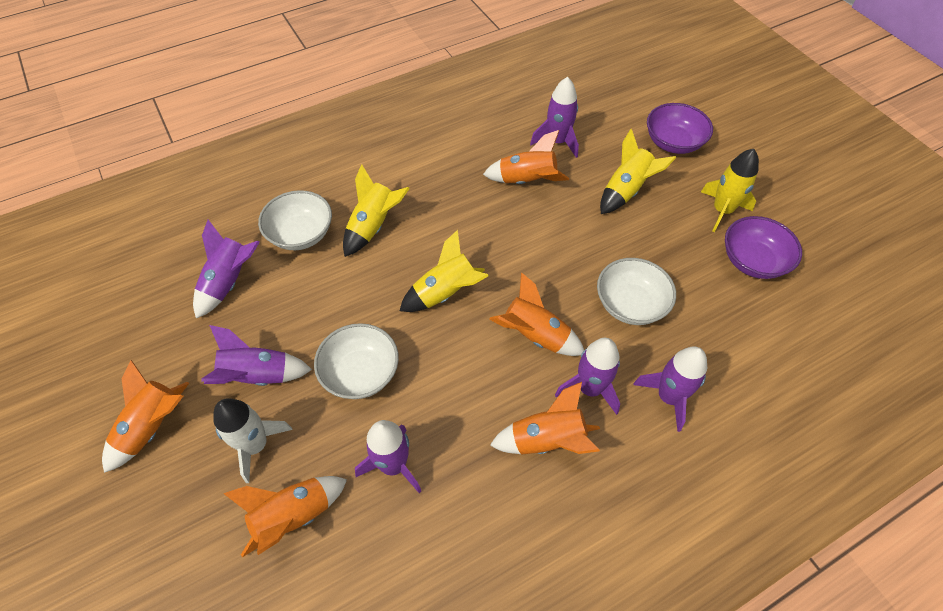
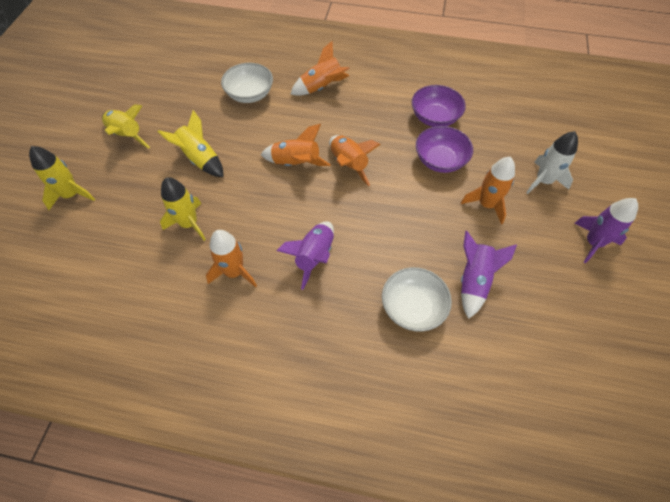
purple rocket: [193,220,260,318] [201,325,312,386] [355,420,421,493] [530,77,579,158] [555,338,620,415] [633,346,707,432] = 6 -> [277,221,334,290] [461,231,517,319] [575,198,638,263] = 3
white bowl: [258,190,332,250] [314,323,399,399] [597,258,676,325] = 3 -> [221,63,273,103] [382,267,452,332] = 2

